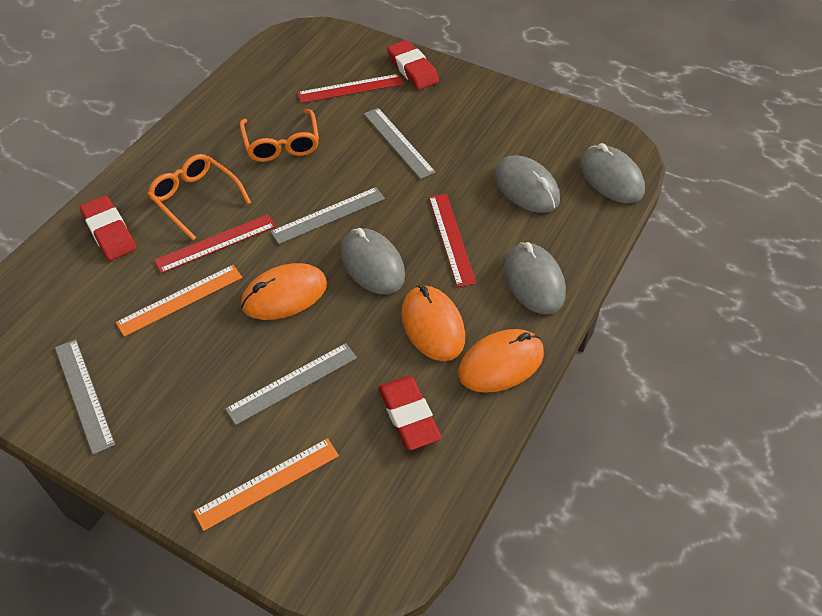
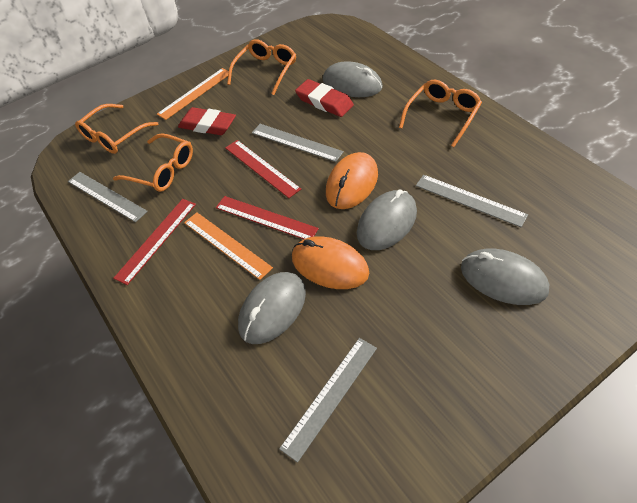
orange glasses: [147,154,251,240] [240,109,319,162] = 2 -> [75,104,159,154] [113,133,193,192] [227,39,296,95] [399,80,482,147] = 4
orange mouse: [241,263,327,320] [401,286,465,361] [458,329,544,393] = 3 -> [292,236,369,289] [326,152,378,209] = 2
red eraser: [80,196,136,261] [378,376,442,450] [387,40,439,90] = 3 -> [178,107,236,135] [295,79,354,117] = 2

